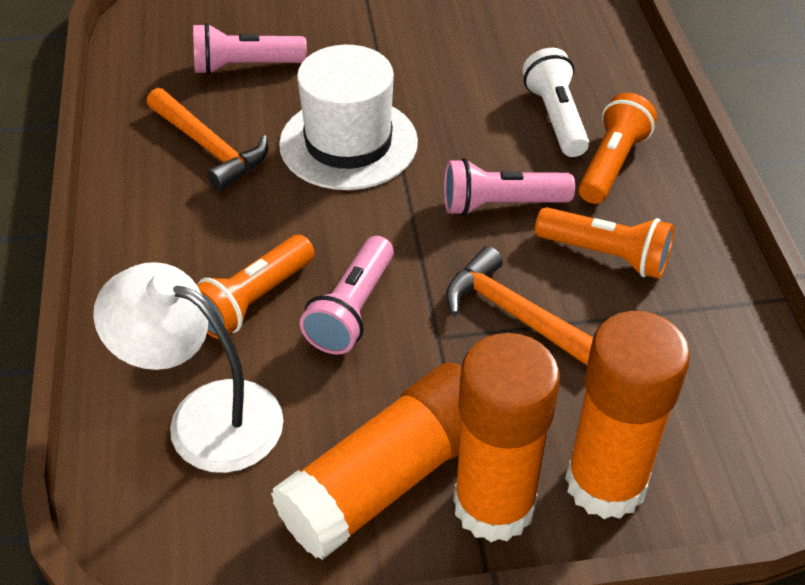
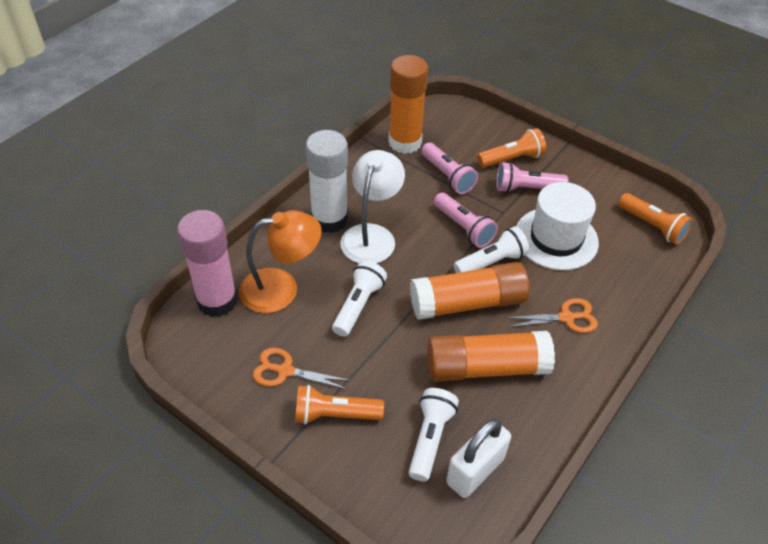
orange hammer: [147,88,268,191] [446,246,593,365] = 2 -> none = 0
orange lamp: none = 0 -> [239,210,322,313] = 1
orange scissors: none = 0 -> [253,348,351,389] [505,298,598,333] = 2
pink glue stick: none = 0 -> [177,210,238,317] = 1
white flashlight: [522,48,589,157] = 1 -> [332,260,387,337] [409,388,459,482] [454,226,529,273] = 3
white glue stick: none = 0 -> [306,130,348,233] = 1
white padlock: none = 0 -> [446,419,511,498] = 1

